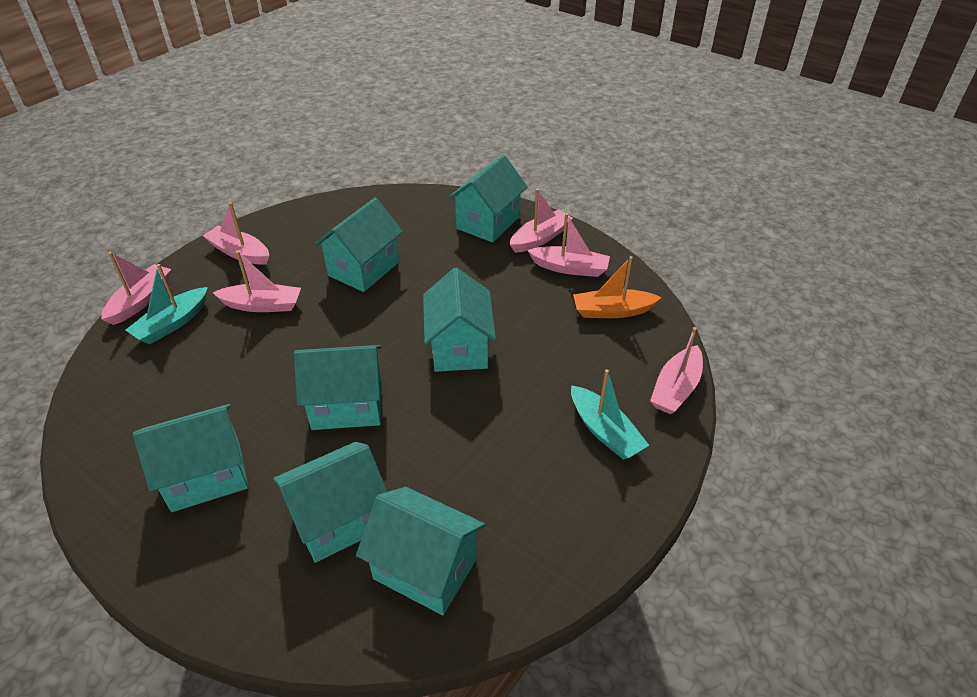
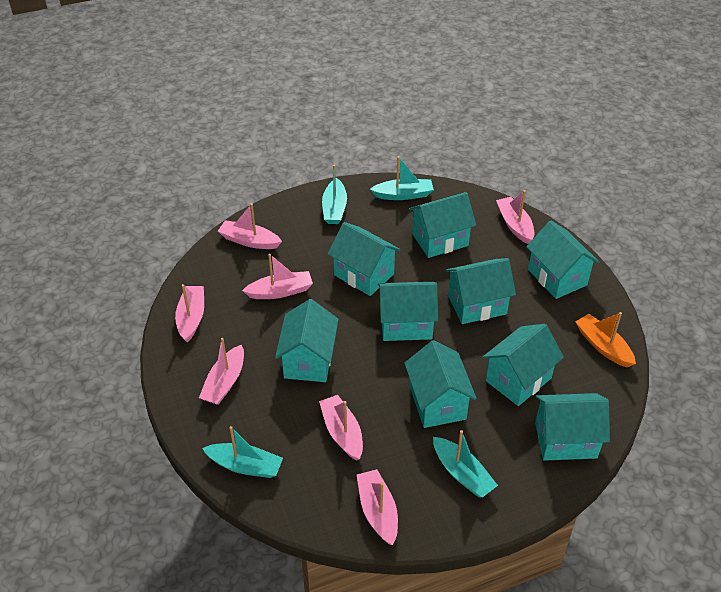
pink boat: [101,252,171,325] [203,202,269,265] [213,251,301,312] [509,189,573,253] [527,213,610,277] [650,327,703,414] = 6 -> [175,284,204,342] [199,338,244,405] [218,203,282,249] [242,254,313,299] [319,395,363,461] [357,469,398,545] [496,190,534,244] = 7
turquoise boat: [126,264,208,344] [571,369,649,460] = 2 -> [202,426,283,478] [322,165,347,224] [370,156,434,200] [433,430,498,498] = 4
turquoise house: [133,404,248,512] [273,442,387,563] [294,345,382,430] [314,198,403,292] [356,487,485,615] [423,268,496,372] [448,155,528,243] = 7 -> [275,299,339,382] [328,222,401,296] [378,282,438,341] [404,340,477,428] [409,192,476,258] [446,258,516,324] [483,324,564,406] [526,221,599,299] [535,393,610,461] = 9

